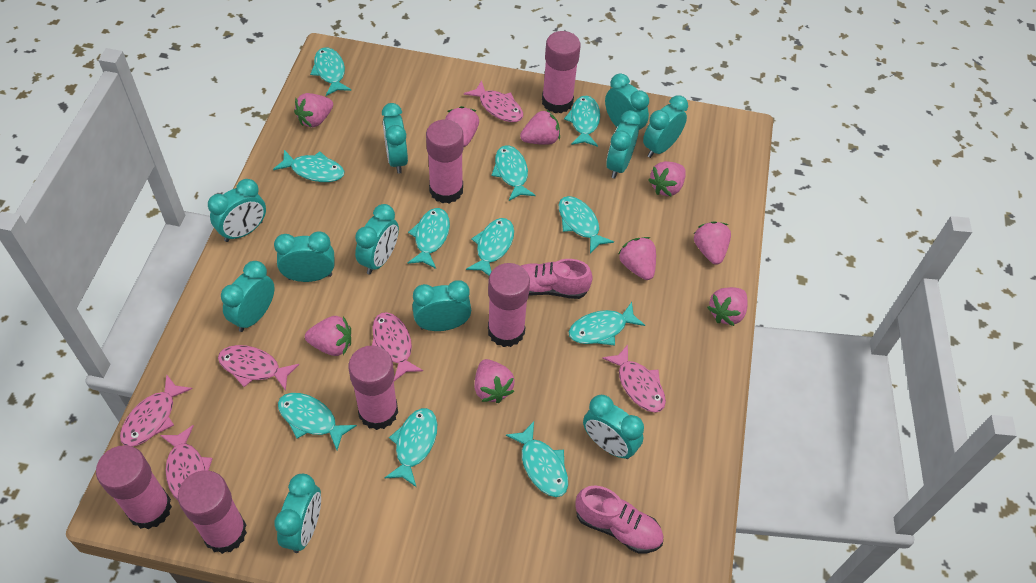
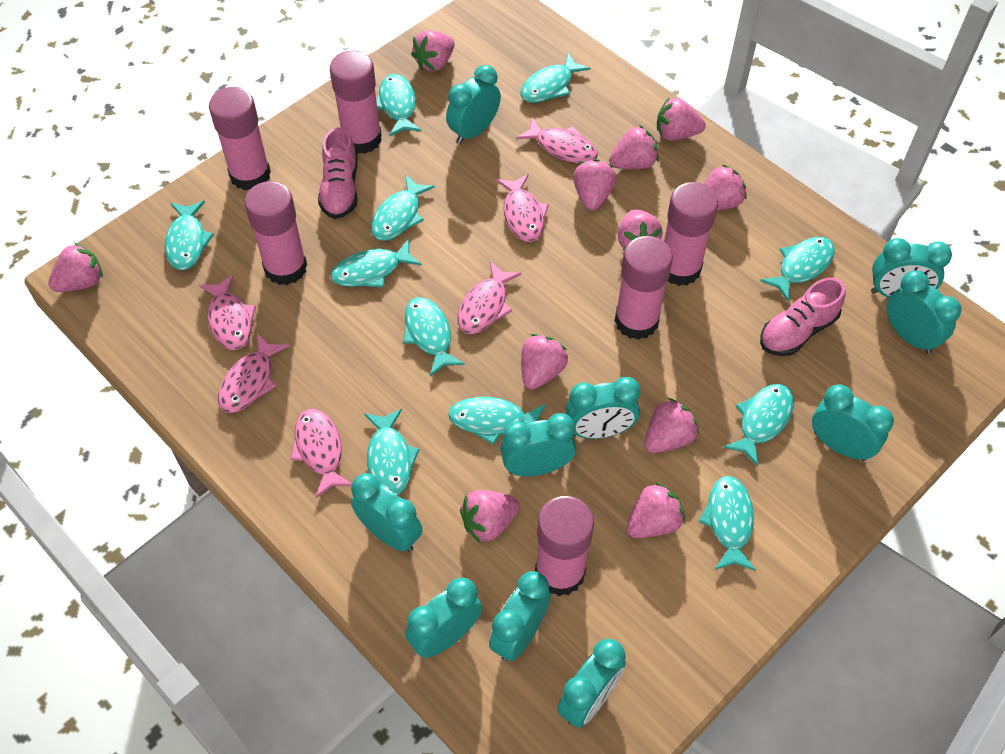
pink strawberry: [294,93,333,127] [305,316,351,356] [445,106,479,147] [474,359,515,403] [520,109,560,145] [618,237,656,280] [648,161,686,197] [694,221,731,265] [707,287,748,326] = 9 -> [48,243,103,292] [411,31,455,71] [460,490,520,544] [521,334,568,390] [573,159,617,211] [609,125,659,169] [618,209,663,250] [626,482,685,538] [644,398,699,453] [657,98,706,140] [704,164,746,210] = 11
turquoise clock: [208,179,266,242] [221,261,274,332] [274,231,335,282] [274,474,321,553] [355,204,399,275] [382,103,408,174] [412,280,471,331] [583,395,644,459] [605,73,649,130] [606,110,641,179] [643,95,688,158] = 11 -> [351,473,423,552] [405,577,482,658] [446,65,501,144] [489,571,551,661] [500,413,576,476] [557,639,626,728] [565,377,640,439] [812,385,894,461] [871,238,952,298] [887,271,962,354] = 10

